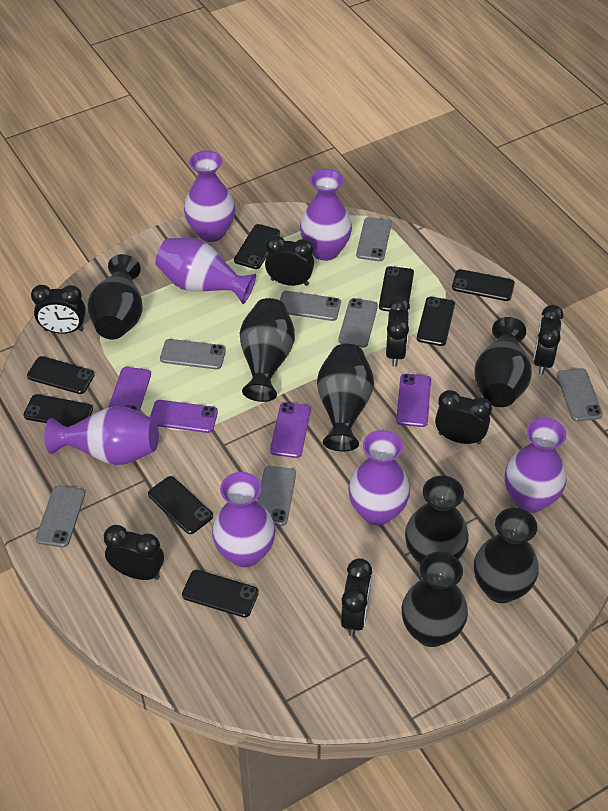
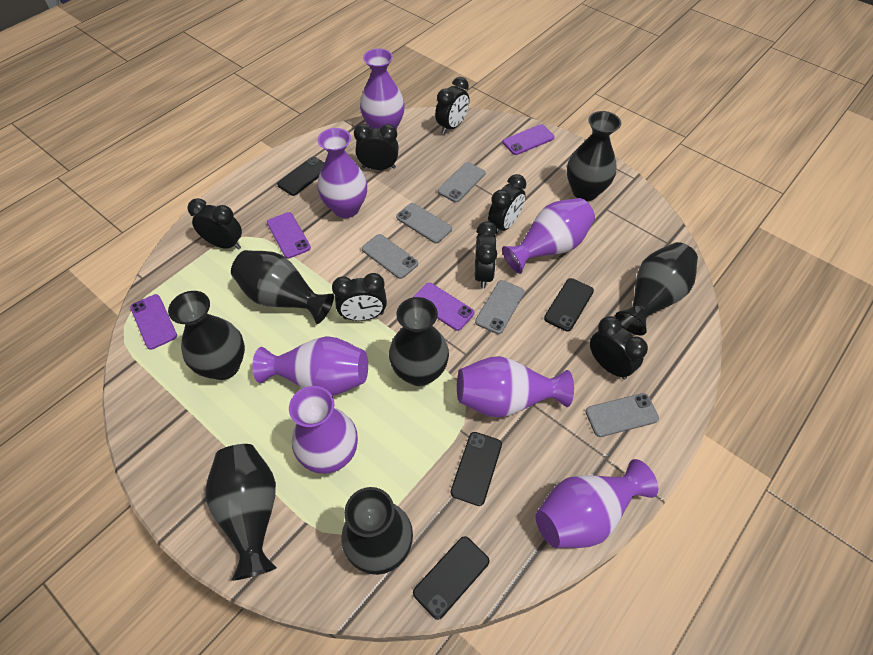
black phone: [24,394,93,427] [27,356,95,394] [148,476,213,534] [182,570,259,618] [234,224,280,269] [379,266,414,311] [417,297,455,346] [452,269,515,301] = 8 -> [277,157,324,196] [413,536,489,620] [451,432,502,506] [544,278,594,332] = 4
grey phone: [36,486,85,547] [160,339,226,369] [258,466,296,526] [280,291,341,321] [339,298,378,348] [356,217,392,261] [557,368,603,422] = 7 -> [362,234,418,279] [396,203,452,243] [438,162,486,202] [475,280,525,334] [585,393,659,437] = 5

